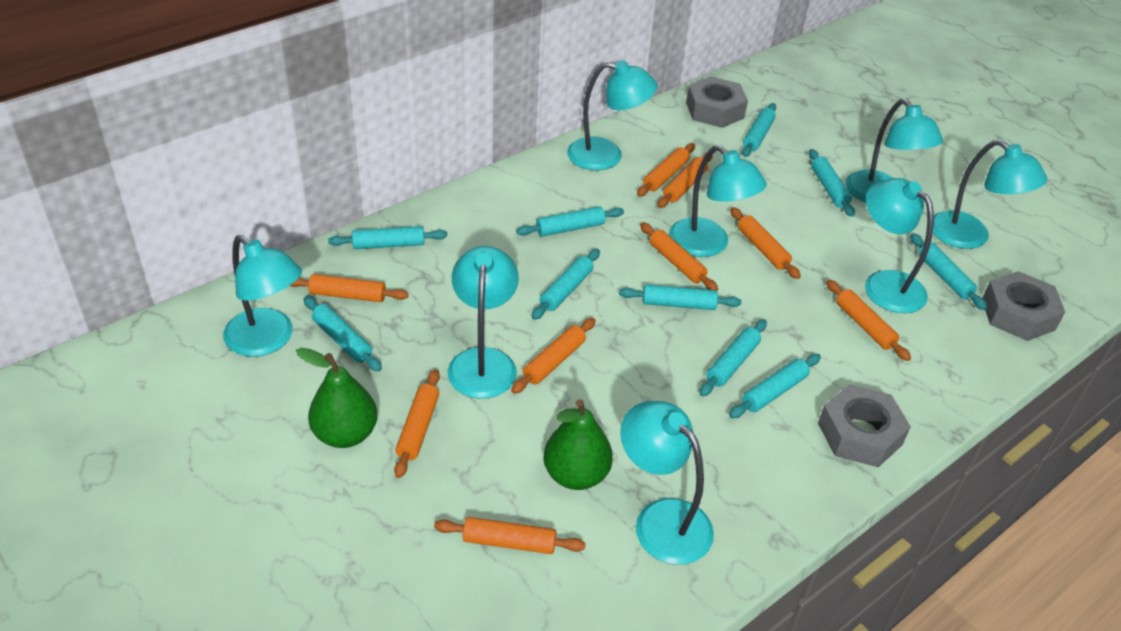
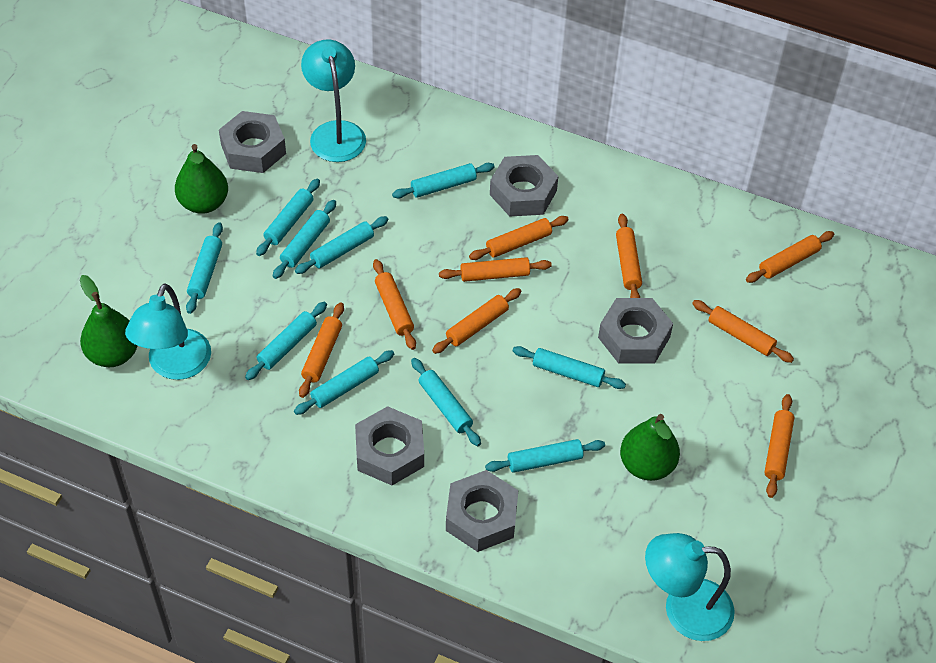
green pear: [296,348,378,448] [543,399,613,490] = 2 -> [80,275,137,367] [175,144,228,214] [620,414,680,481] = 3
grey nut: [686,76,748,128] [818,384,911,467] [982,271,1065,341] = 3 -> [219,111,286,173] [355,406,424,485] [446,470,519,552] [490,155,558,217] [598,298,673,364] = 5
turquoise lamp: [223,235,302,357] [448,246,519,399] [567,60,658,170] [620,401,714,565] [669,145,767,257] [846,99,943,202] [865,178,934,313] [933,140,1047,249] = 8 -> [125,283,211,380] [301,39,366,162] [645,533,735,641] = 3

